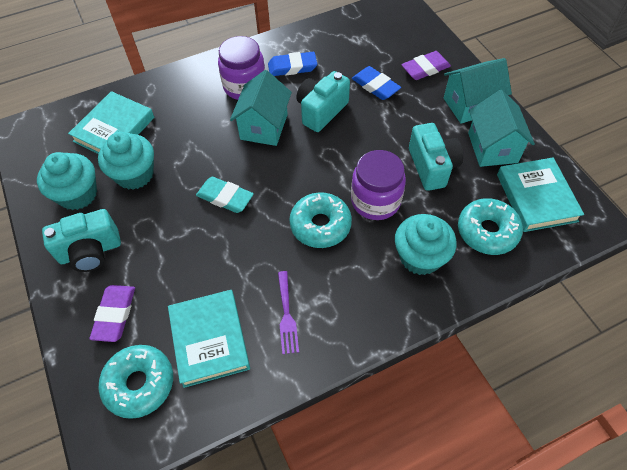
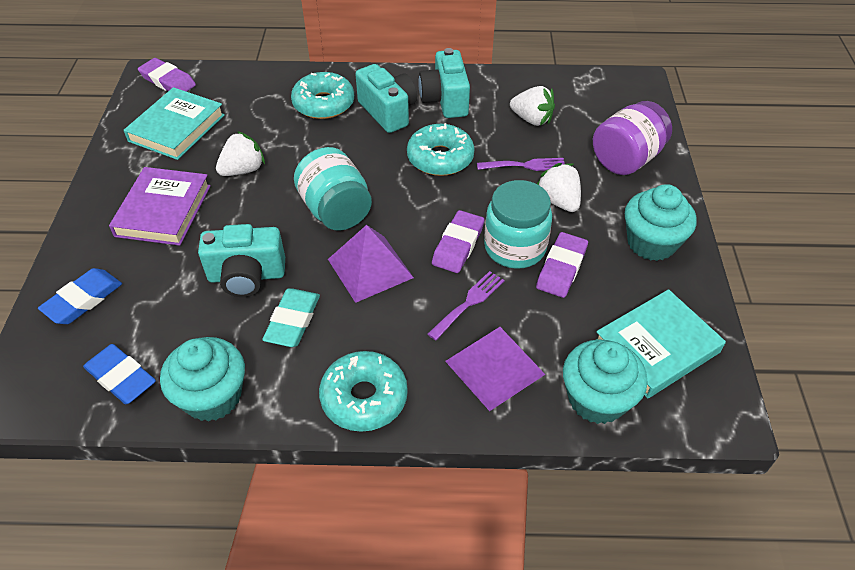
purple book: none = 0 -> [109,167,211,246] = 1
purple eraser: [90,285,135,342] [401,51,451,80] = 2 -> [138,58,196,92] [432,210,484,273] [536,232,588,298] = 3
purple fork: [278,271,299,354] = 1 -> [428,271,505,341] [477,158,565,171] = 2
purple jar: [218,36,265,100] [351,150,406,220] = 2 -> [593,101,672,175] = 1
purple pyramid: none = 0 -> [328,225,414,303] [445,327,545,411] = 2
turquoise book: [68,91,154,154] [168,290,250,388] [497,158,584,232] = 3 -> [124,87,225,160] [596,289,726,398] = 2
turquoise house: [230,70,292,146] [444,58,512,124] [468,90,535,167] = 3 -> none = 0
turquoise jar: none = 0 -> [294,147,372,231] [484,180,552,269] = 2
white strawberry: none = 0 -> [216,131,265,176] [510,86,555,126] [537,163,581,212] = 3

